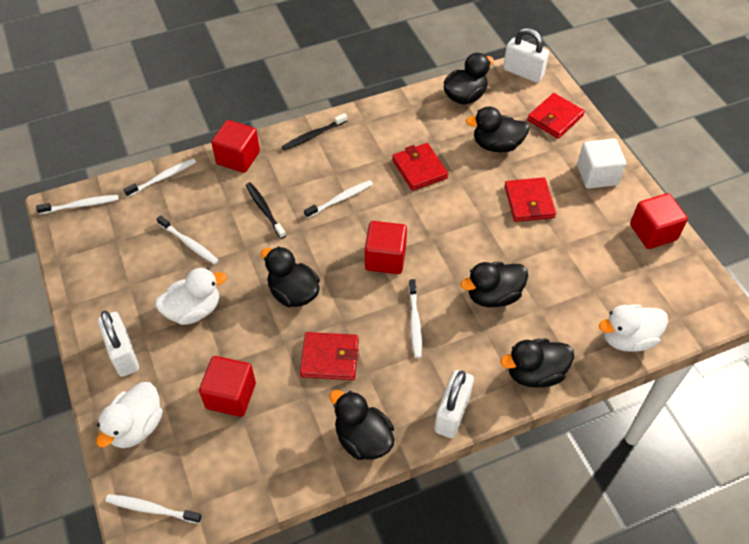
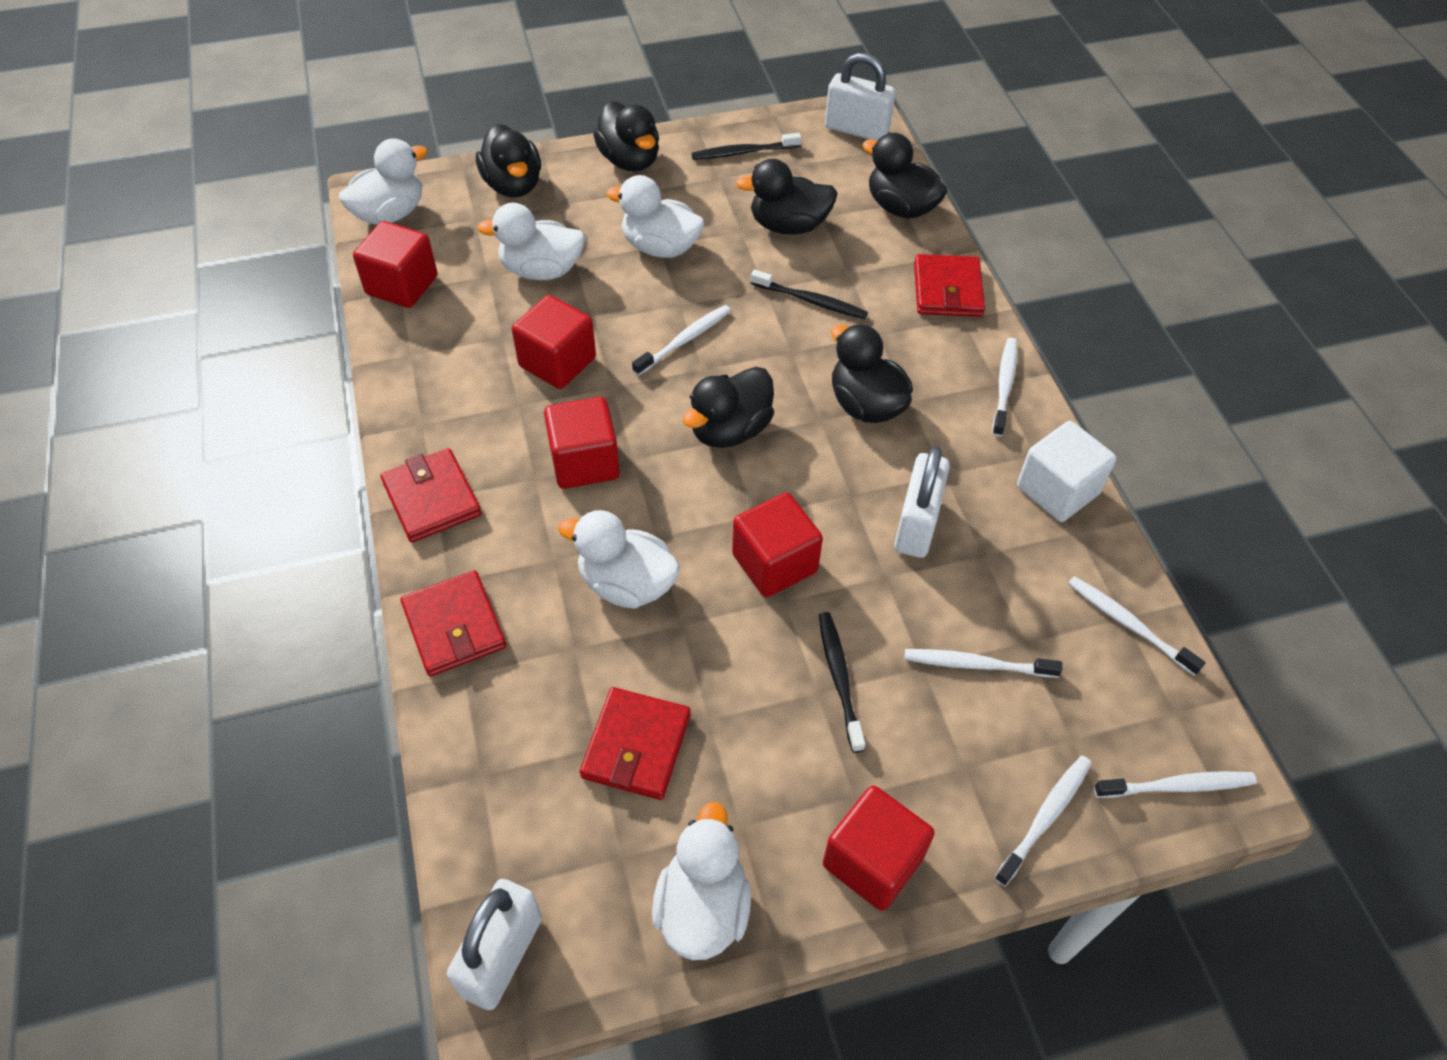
black toothbrush: [246,182,286,239] [282,113,347,151] = 2 -> [691,133,801,160] [750,269,868,319] [819,612,865,753] = 3
red cube: [199,356,256,417] [211,120,260,173] [365,221,407,274] [630,193,688,249] = 4 -> [353,221,438,308] [512,295,596,389] [544,397,620,489] [732,493,823,597] [823,786,935,911] = 5
white duck: [96,382,163,448] [155,268,227,325] [599,304,668,352] = 3 -> [339,138,428,225] [477,203,585,280] [558,510,680,609] [606,175,705,258] [652,802,751,960] = 5

